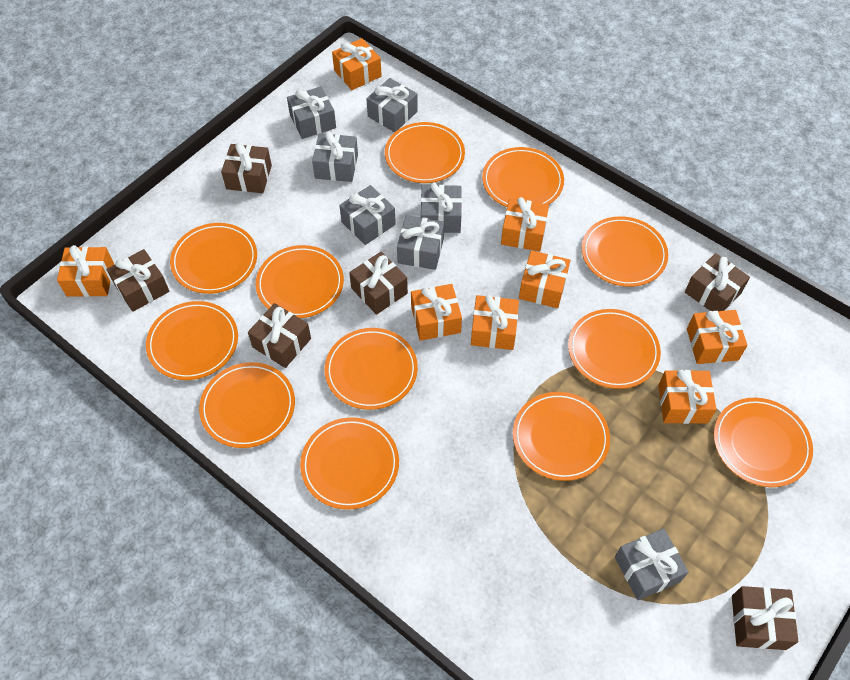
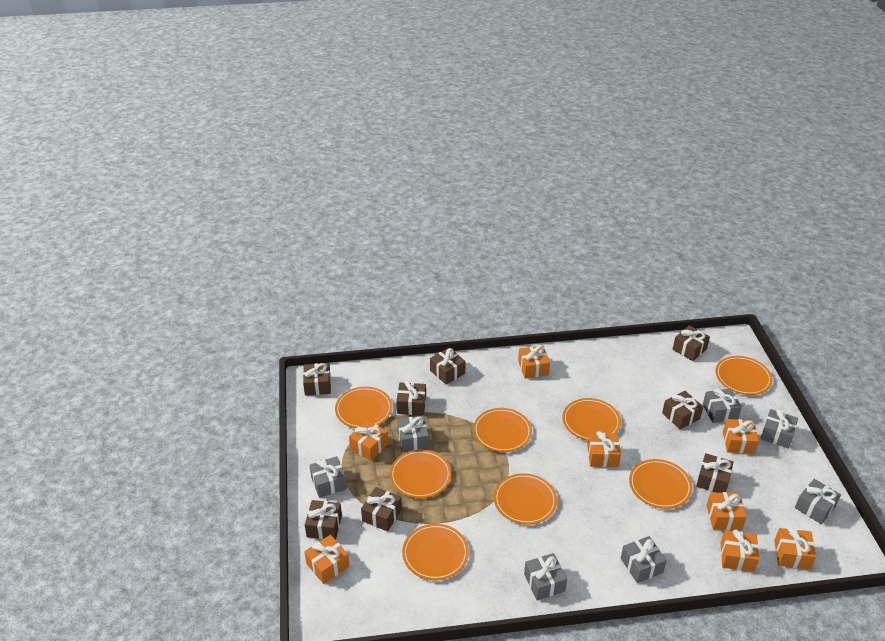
brown gift: [106,249,170,312] [221,142,272,193] [248,303,311,368] [349,251,408,315] [685,253,750,311] [732,586,798,650] = 6 -> [303,363,331,396] [305,500,342,540] [361,487,402,532] [396,381,426,415] [430,348,466,384] [662,391,703,429] [673,325,710,361] [696,453,734,493] = 8
orange plate: [146,301,238,380] [170,223,257,294] [199,362,295,448] [256,245,344,318] [300,417,399,510] [325,328,418,410] [385,122,465,183] [482,147,564,207] [513,392,610,481] [568,309,661,389] [582,216,668,287] [714,398,813,487] = 12 -> [335,387,392,428] [390,450,451,498] [402,524,469,580] [473,408,532,452] [494,473,557,525] [562,398,621,441] [629,459,692,509] [716,356,773,395] = 8

